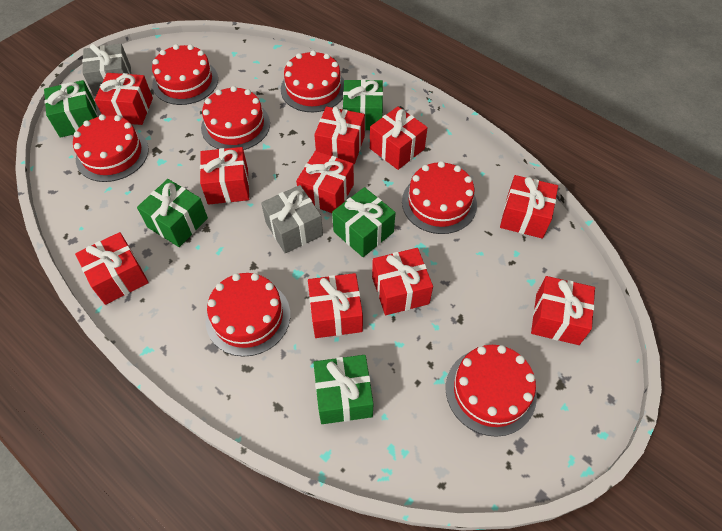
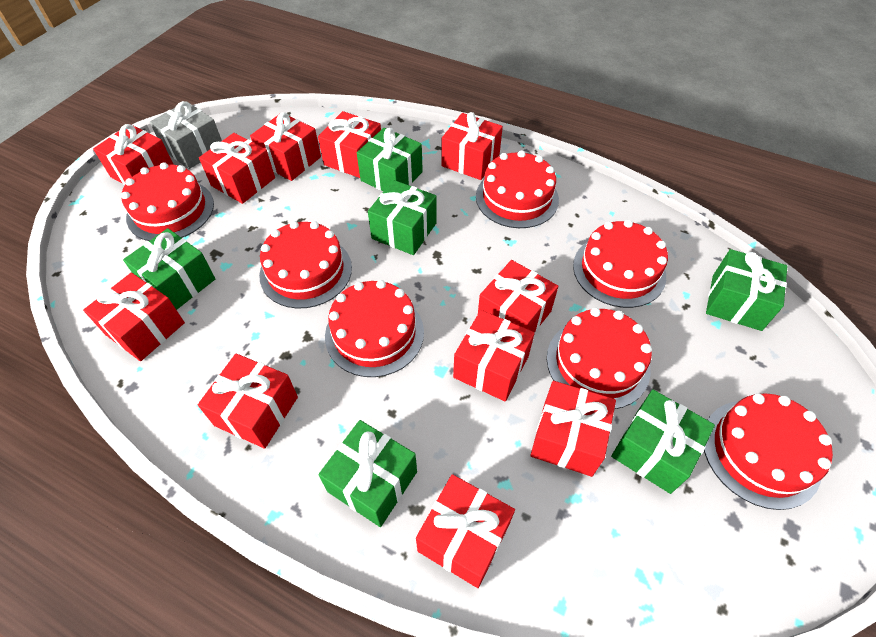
green gift: [44,80,98,138] [137,179,208,247] [313,355,374,424] [332,187,396,257] [343,79,383,130] = 5 -> [123,228,215,310] [318,420,417,527] [357,128,423,191] [368,180,437,255] [611,389,715,494] [706,249,787,331] = 6
grey gift: [82,44,131,96] [261,185,323,253] = 2 -> [150,101,222,169] = 1
red gift: [75,232,149,305] [95,73,153,125] [200,147,249,205] [296,151,354,213] [308,273,363,338] [314,107,365,164] [370,106,428,170] [372,248,433,315] [500,175,558,239] [531,276,595,345] = 10 -> [83,273,185,361] [93,124,174,185] [198,353,298,449] [199,133,275,204] [250,112,321,181] [318,111,381,178] [416,474,515,588] [441,112,503,180] [453,310,535,402] [478,260,558,333] [530,381,616,477] = 11

